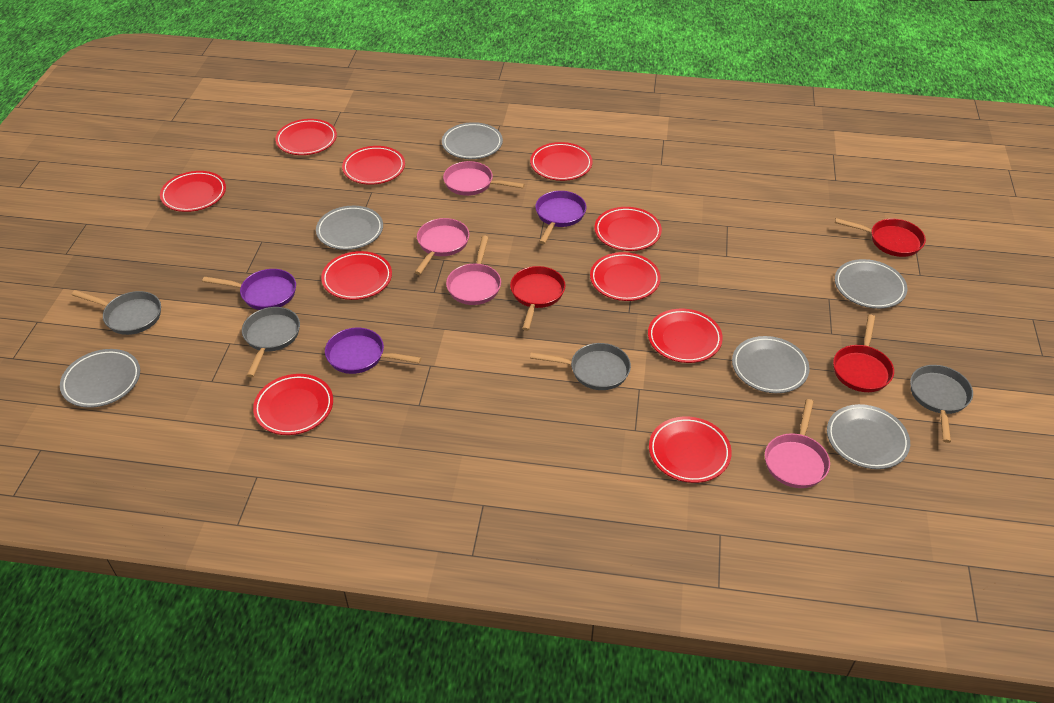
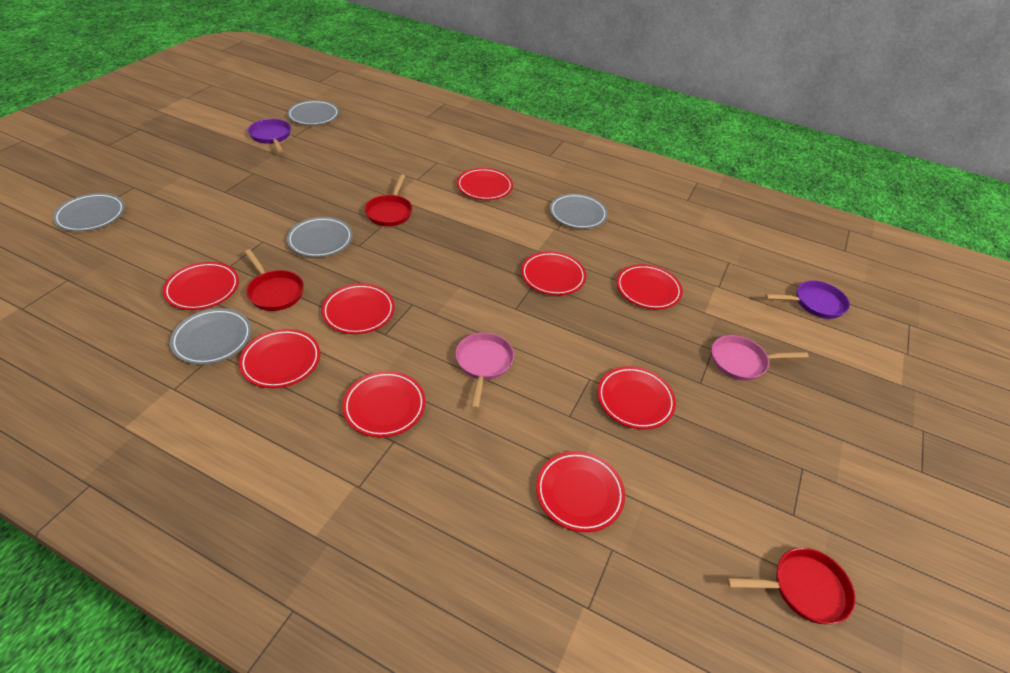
grey pan: [72,290,161,335] [242,307,300,378] [530,343,631,390] [910,365,973,443] = 4 -> none = 0
grey plate: [60,349,140,408] [316,206,383,250] [442,122,503,159] [732,336,810,393] [827,404,910,469] [835,259,907,309] = 6 -> [53,193,125,232] [170,308,252,365] [287,100,339,125] [287,217,353,257] [550,194,608,229] = 5
pink pan: [415,218,469,275] [443,161,525,196] [446,236,501,305] [765,399,830,488] = 4 -> [455,332,514,409] [712,335,809,381] = 2
purple pan: [202,269,296,310] [325,328,421,374] [535,191,586,244] = 3 -> [248,119,291,152] [765,280,850,319] = 2
red plate: [160,171,226,212] [253,374,333,435] [275,119,337,155] [321,251,392,300] [342,146,405,185] [530,142,593,181] [590,252,660,301] [595,207,662,251] [648,309,723,363] [649,417,732,483] = 10 -> [163,262,239,310] [239,329,320,388] [322,284,395,334] [342,371,426,437] [457,168,513,200] [521,251,586,295] [536,451,625,532] [597,366,676,429] [617,264,683,309] = 9

